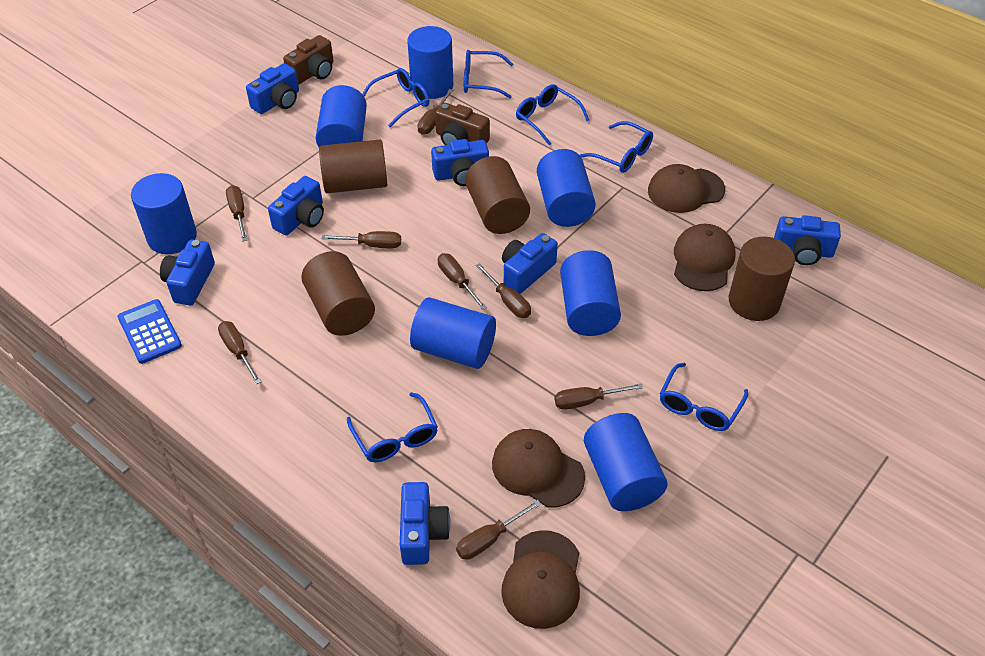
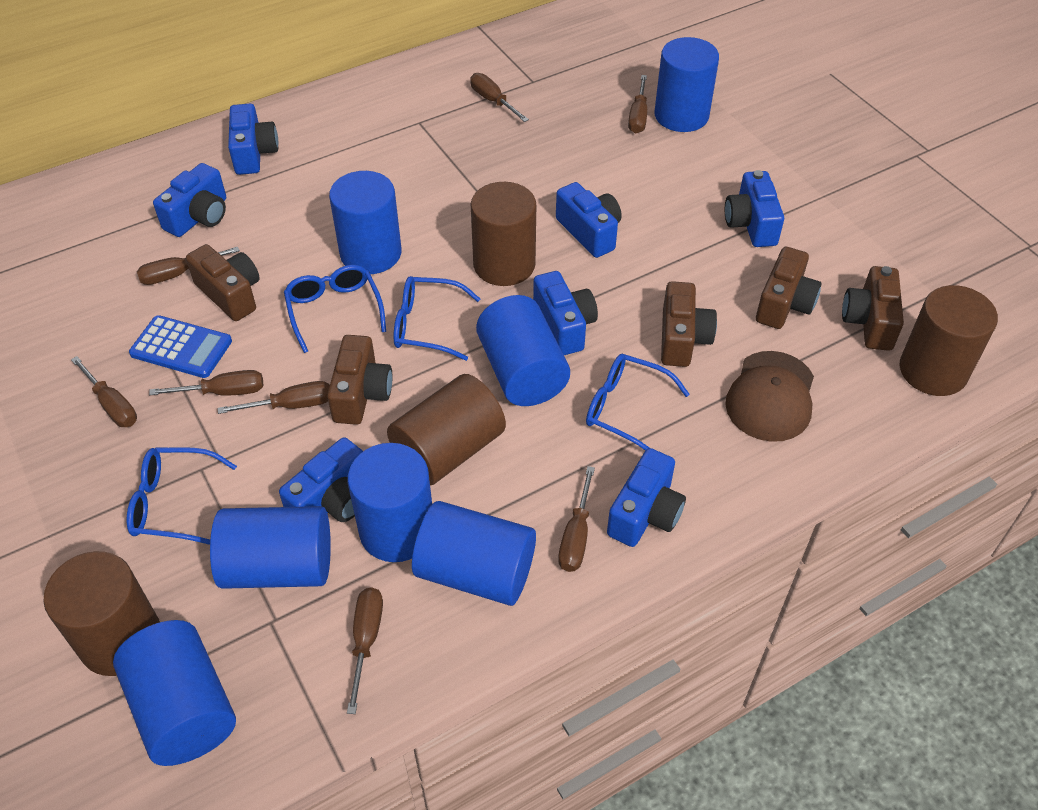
blue glasses: [347,392,438,462] [362,68,429,128] [464,50,513,98] [516,84,589,146] [580,121,653,173] [660,363,748,431] = 6 -> [127,447,237,545] [284,265,386,353] [394,276,480,361] [586,354,690,451] = 4
brown camera: [283,35,334,85] [435,103,490,145] = 2 -> [186,244,260,321] [327,335,392,425] [661,281,717,367] [756,247,822,329] [842,266,904,351] = 5
brown cap: [492,429,585,507] [501,530,580,629] [648,164,725,213] [674,224,736,291] = 4 -> [725,351,814,442] = 1

